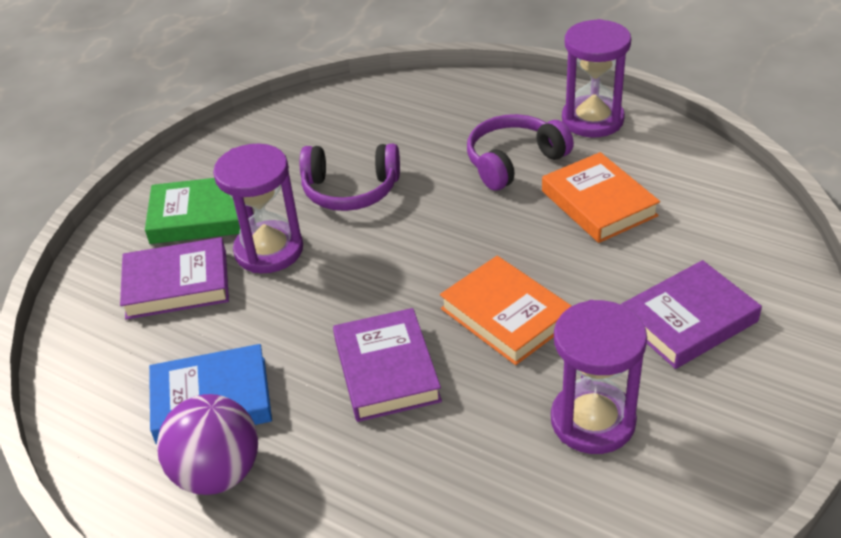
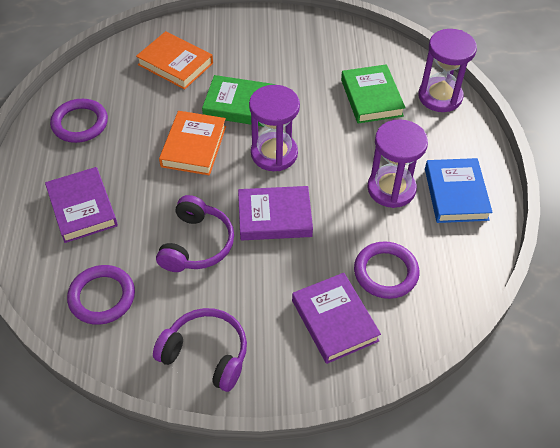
green book: [145,178,240,244] = 1 -> [202,75,275,127] [341,64,406,124] = 2
purple ball: [157,394,258,495] = 1 -> none = 0
purple ring: none = 0 -> [50,99,108,143] [67,265,135,325] [354,241,420,299] = 3

